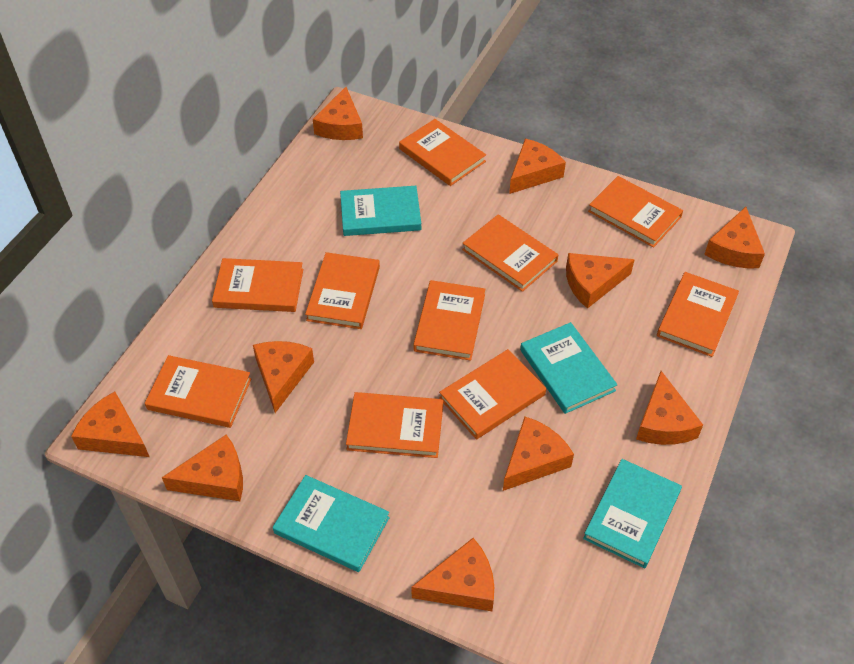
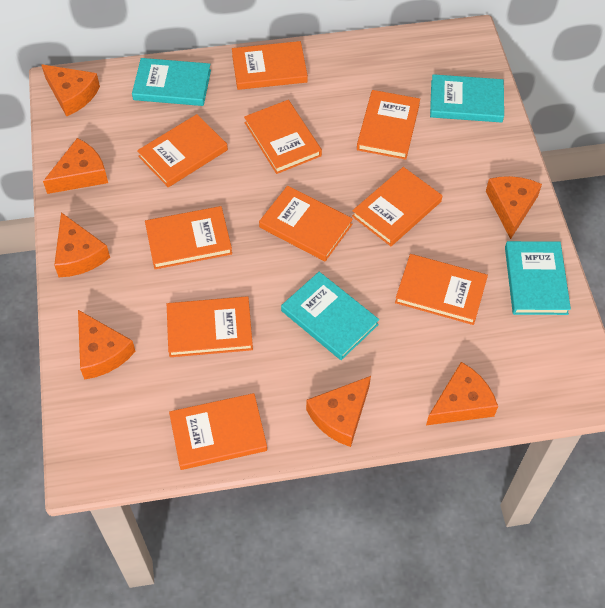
orange cheese: [71,392,150,457] [162,434,243,501] [253,341,314,413] [313,87,363,140] [411,538,494,611] [503,417,574,491] [509,139,566,194] [566,253,635,309] [636,371,703,445] [704,207,765,268] = 10 -> [41,64,100,117] [43,138,108,194] [54,212,110,277] [78,310,136,380] [306,376,371,447] [426,362,498,425] [486,176,542,239] = 7

